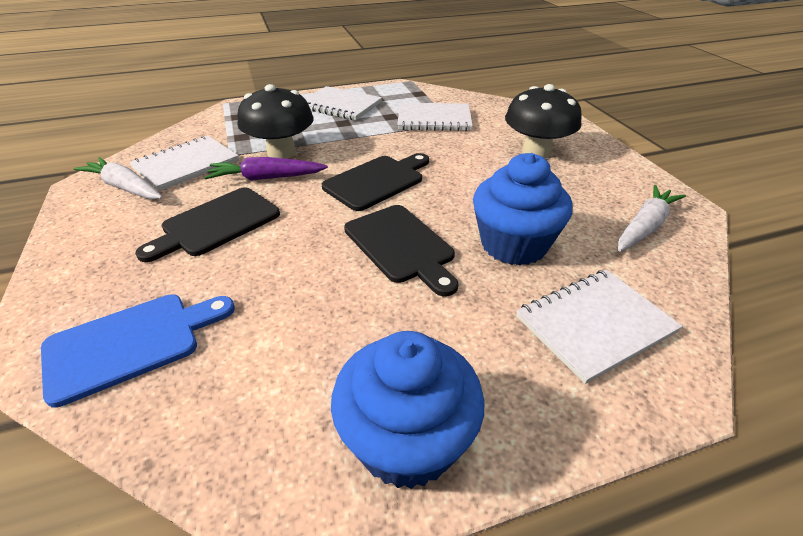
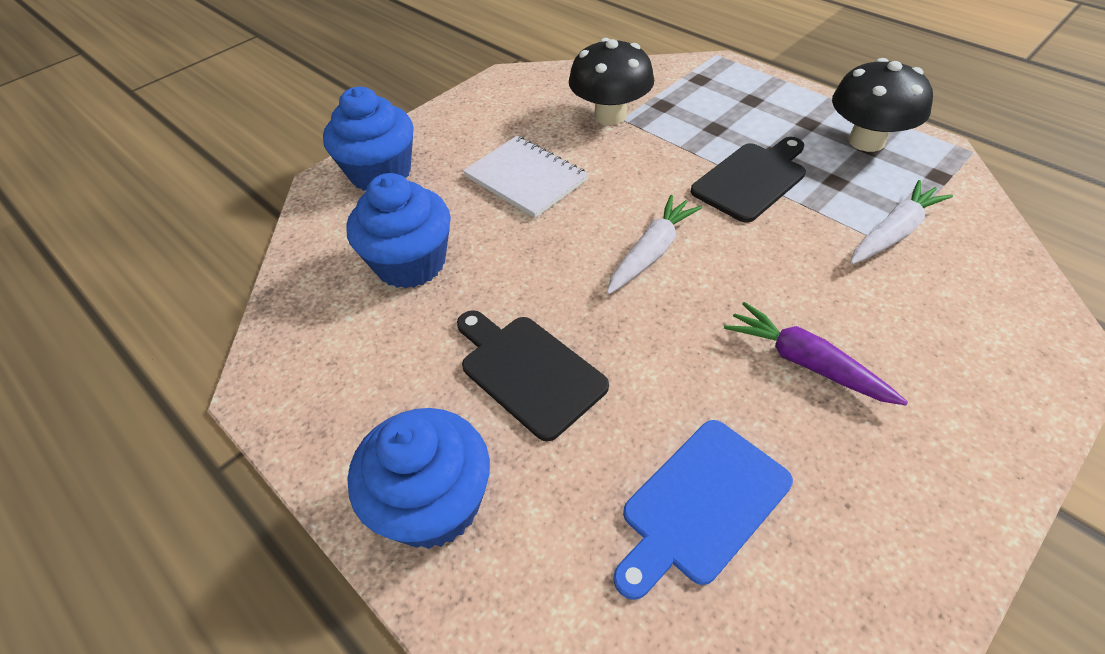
black cutting board: [135,187,280,262] [322,153,429,211] [344,205,458,296] = 3 -> [457,310,609,442] [691,137,806,223] = 2
blue cupcake: [331,331,485,489] [473,153,573,266] = 2 -> [323,87,413,191] [346,173,451,289] [348,408,490,549] = 3
white notebook: [129,136,239,191] [305,86,382,120] [398,103,473,131] [516,270,683,384] = 4 -> [463,136,589,218] = 1

